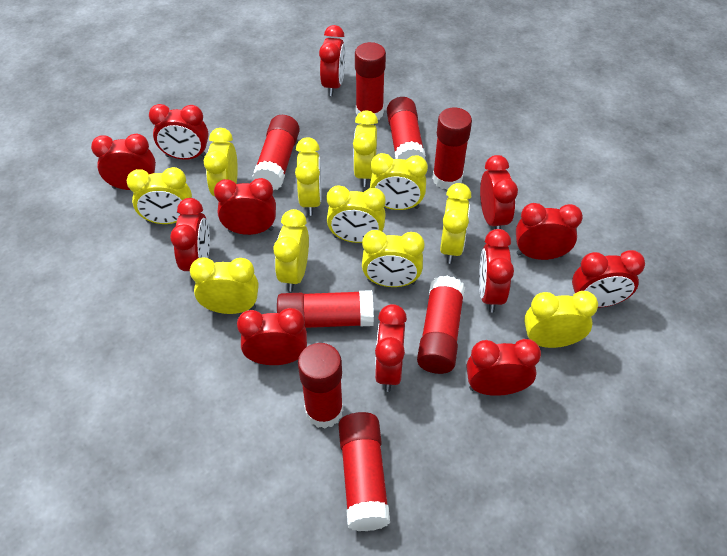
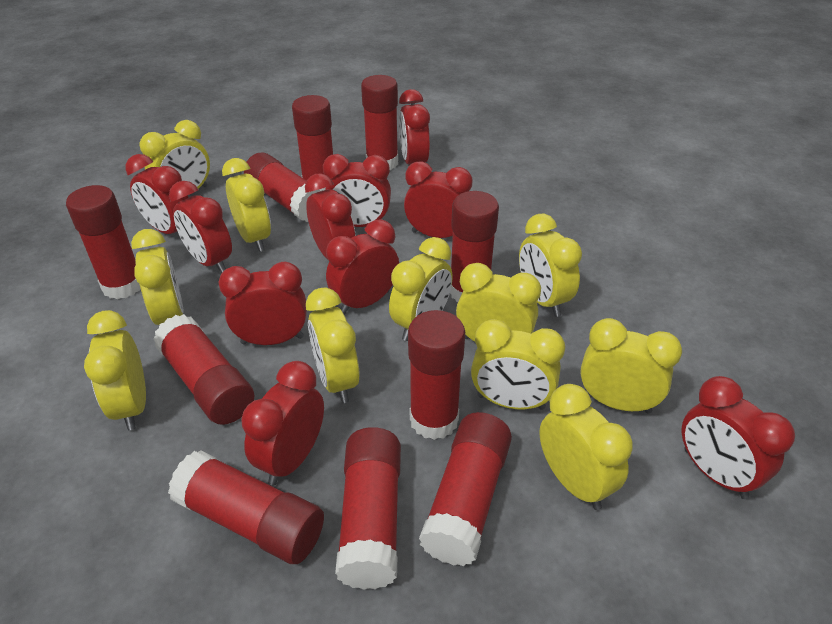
red clock: [91,134,156,190] [149,104,209,160] [170,198,210,280] [214,178,276,235] [237,308,307,365] [319,25,345,96] [375,304,407,392] [467,339,541,396] [479,229,514,313] [480,155,518,229] [516,203,583,260] [572,250,645,308] = 12 -> [126,154,189,234] [169,181,232,274] [219,262,307,345] [241,361,324,486] [305,173,356,258] [323,154,391,227] [326,219,399,314] [399,89,430,165] [404,162,472,238] [682,376,795,499] = 10
red glue stick: [252,115,300,190] [277,290,374,328] [298,343,343,429] [338,412,390,531] [355,42,386,120] [387,97,426,161] [417,276,465,374] [432,107,472,190] = 8 -> [66,185,140,299] [153,314,255,425] [168,450,324,564] [244,152,323,222] [292,95,333,191] [335,427,401,590] [361,75,398,170] [408,310,465,440] [419,412,512,566] [450,191,499,302] = 10

